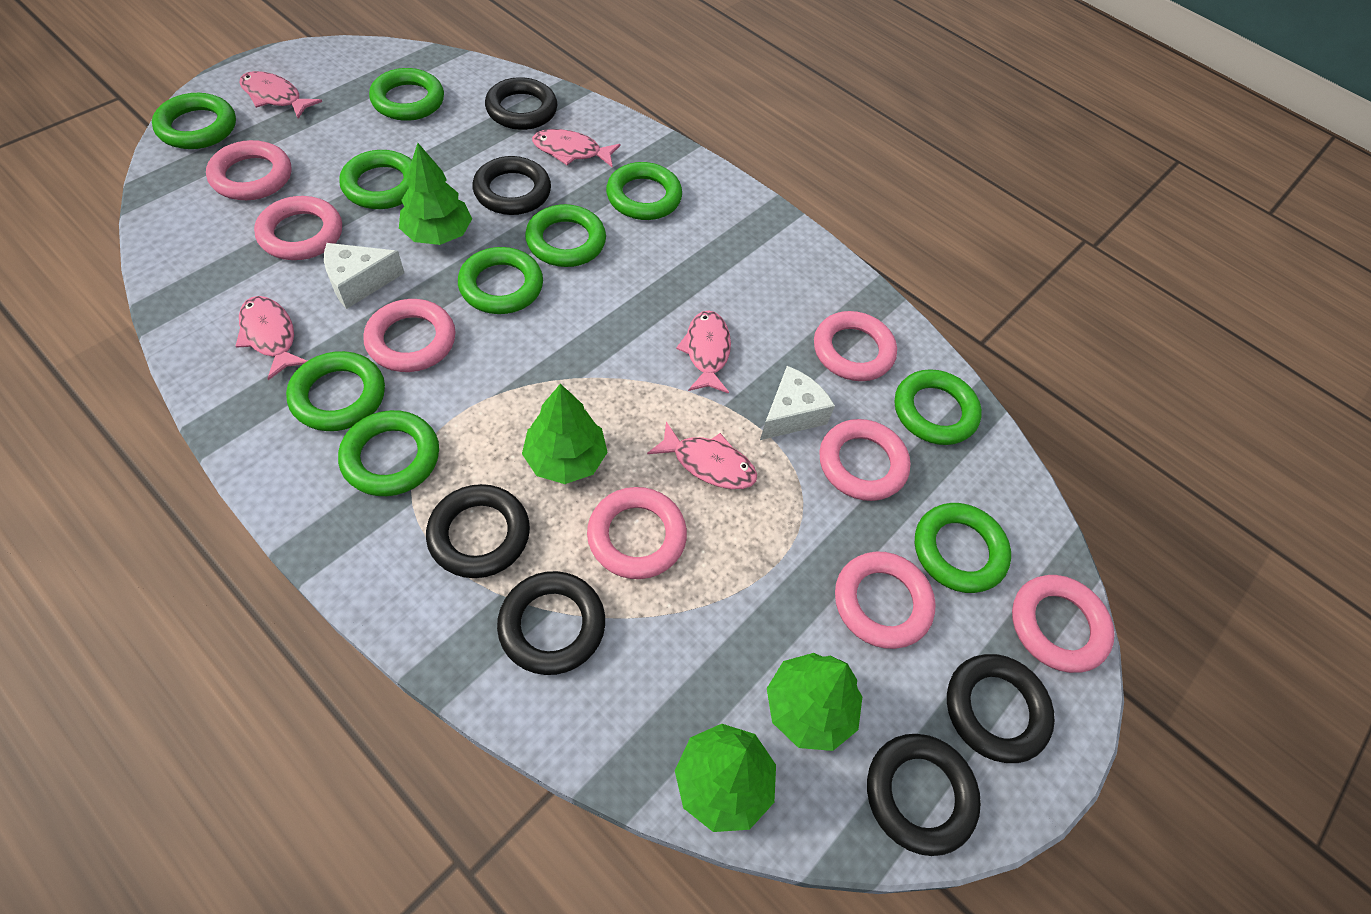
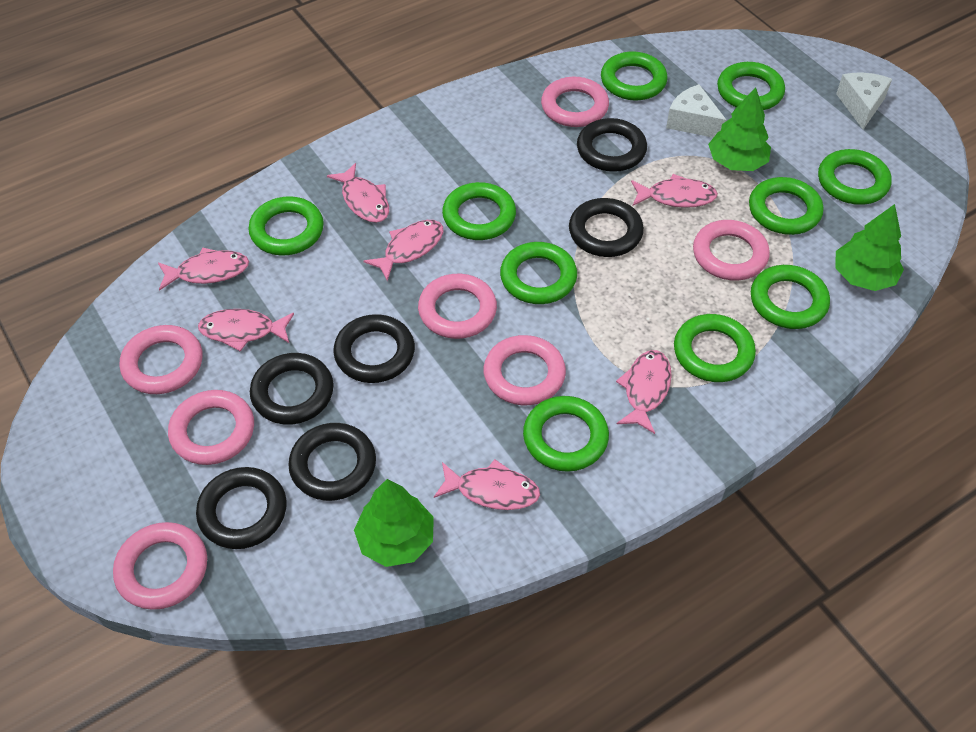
green tree: [399,143,472,245] [522,384,608,484] [675,724,776,832] [767,653,862,751] = 4 -> [354,479,434,567] [708,87,771,171] [835,204,904,291] = 3
pink fish: [236,296,307,380] [239,71,322,119] [532,129,621,167] [647,421,757,489] [676,310,731,394] = 5 -> [158,247,249,291] [198,309,294,352] [327,163,389,223] [364,220,443,281] [434,459,540,510] [616,350,672,434] [631,174,718,208] = 7
pink ring: [206,140,291,200] [254,196,342,260] [363,299,455,372] [587,487,687,579] [814,311,897,381] [819,419,911,501] [835,551,936,649] [1012,575,1115,673] = 8 -> [113,522,207,610] [120,325,202,394] [168,390,254,465] [418,274,497,339] [484,335,566,405] [541,77,609,127] [693,220,770,280] = 7

